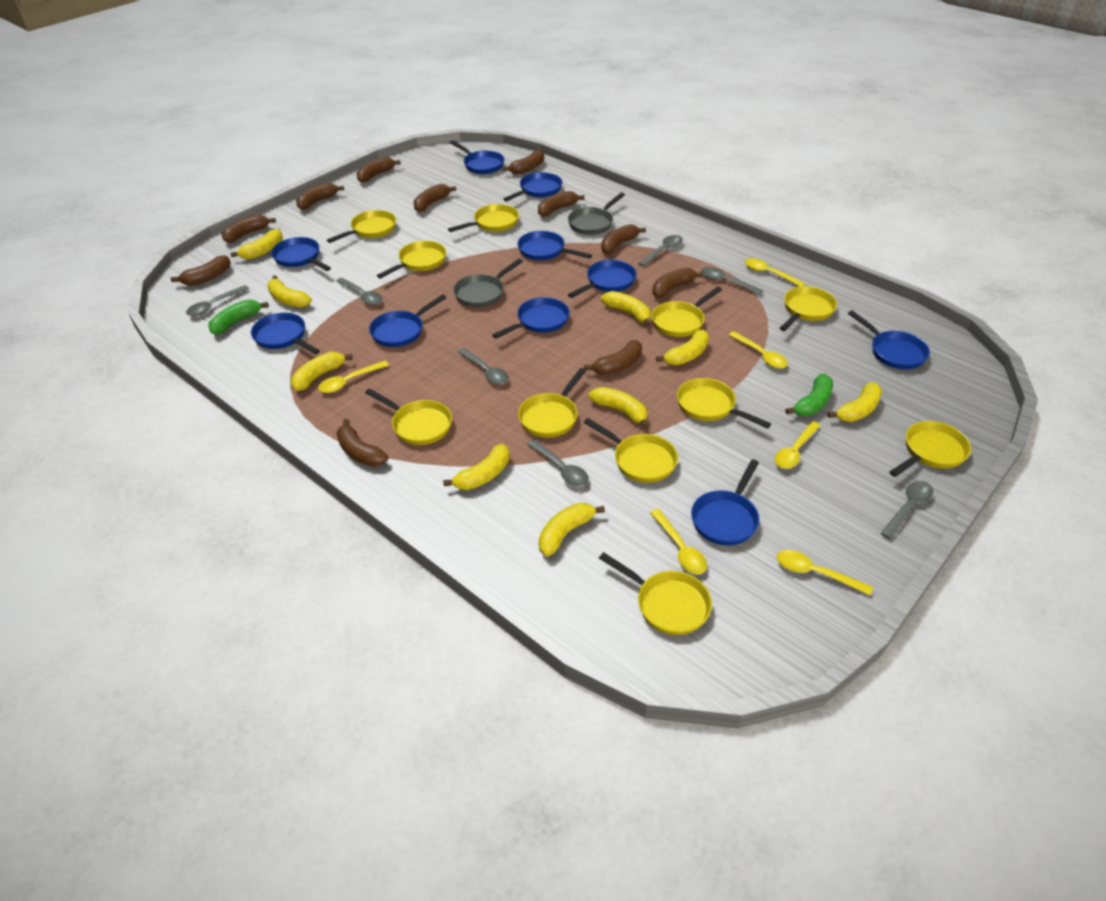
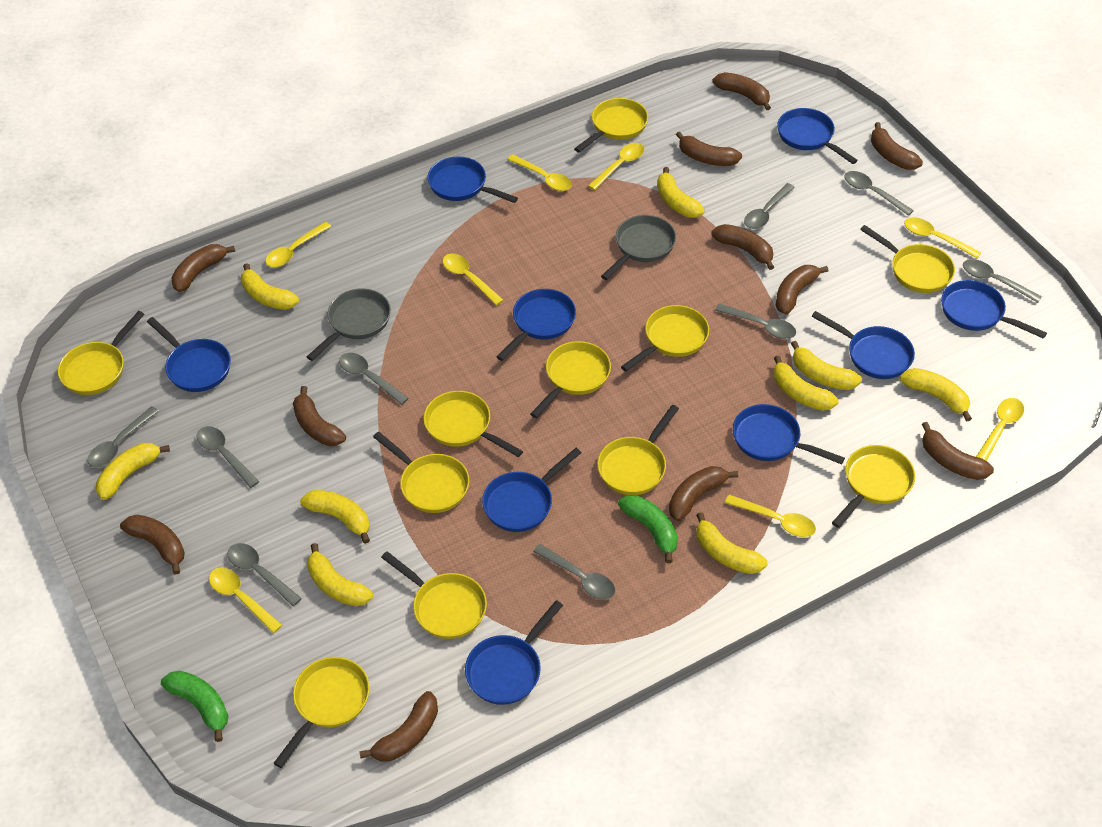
blue pan: [251,313,320,354] [271,237,331,271] [369,294,447,347] [450,140,504,174] [492,297,570,339] [503,172,562,201] [518,231,592,260] [568,260,637,298] [691,459,759,546] [848,310,930,370] = 10 -> [147,317,231,392] [428,157,518,203] [465,600,563,705] [482,448,581,532] [496,289,576,361] [733,404,845,464] [777,108,858,164] [812,311,915,379] [941,280,1047,339] = 9
grey spoon: [186,285,249,316] [336,278,382,305] [457,348,509,385] [527,439,589,486] [638,235,683,267] [701,267,763,295] [881,481,933,539] = 7 -> [87,406,159,467] [197,426,259,488] [227,543,302,606] [339,353,409,405] [533,544,615,600] [715,303,796,339] [744,183,795,229] [844,171,914,216] [963,259,1042,303] = 9
yellow spoon: [318,361,389,393] [650,509,707,574] [729,331,788,368] [745,258,806,287] [774,421,821,469] [777,550,873,595] = 6 -> [209,568,282,633] [265,222,332,267] [442,253,504,306] [507,155,572,191] [588,143,644,190] [725,495,816,537] [904,217,981,258] [976,398,1024,461] = 8

